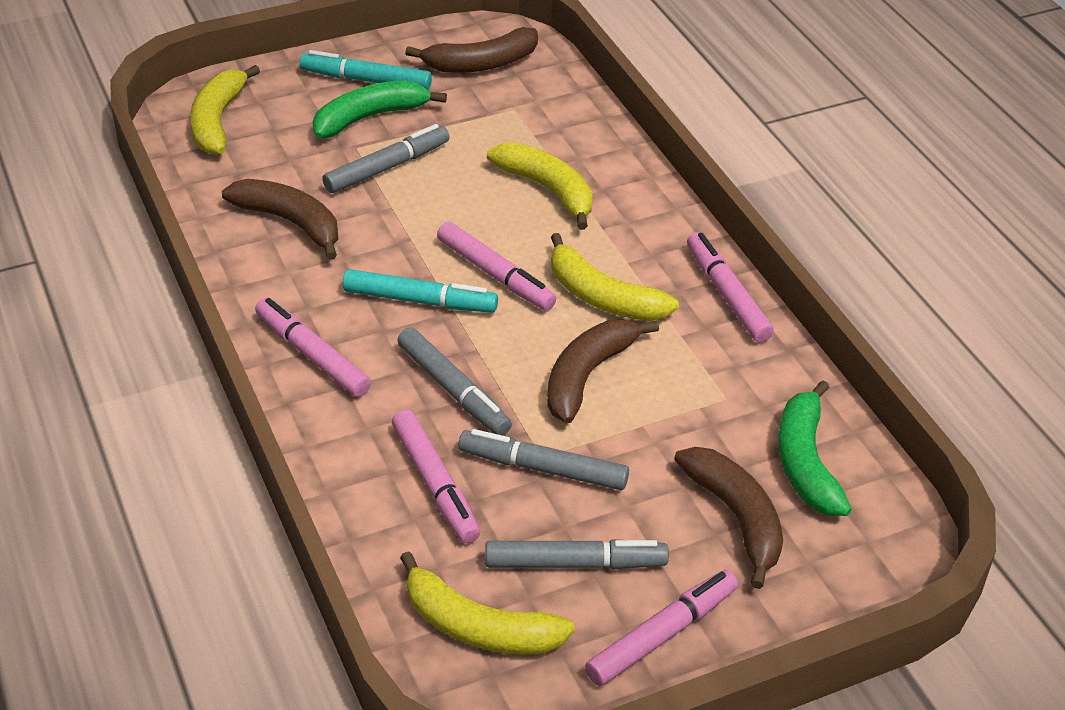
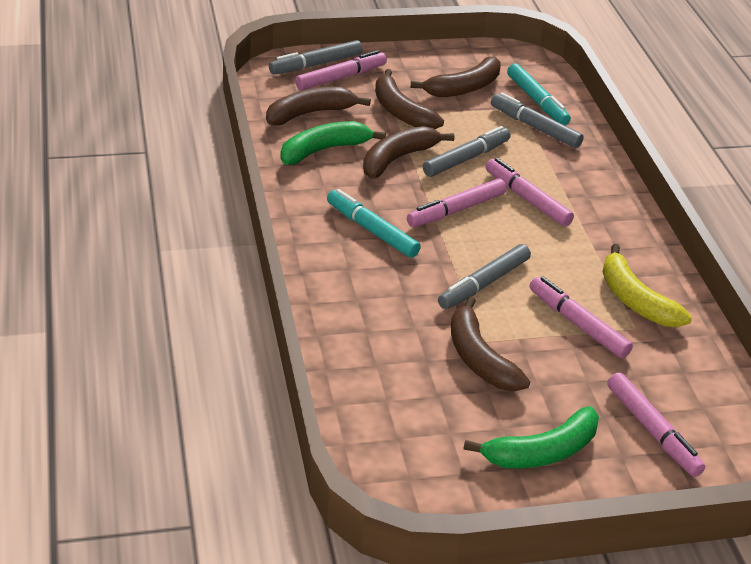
brown banana: [222,179,338,260] [405,27,538,73] [547,320,659,424] [674,447,783,589] = 4 -> [266,87,371,126] [363,126,454,179] [375,69,444,129] [410,57,501,97] [451,296,530,391] = 5
yellow banana: [190,65,260,155] [400,551,575,655] [487,142,593,230] [551,233,679,321] = 4 -> [603,244,692,327] = 1

